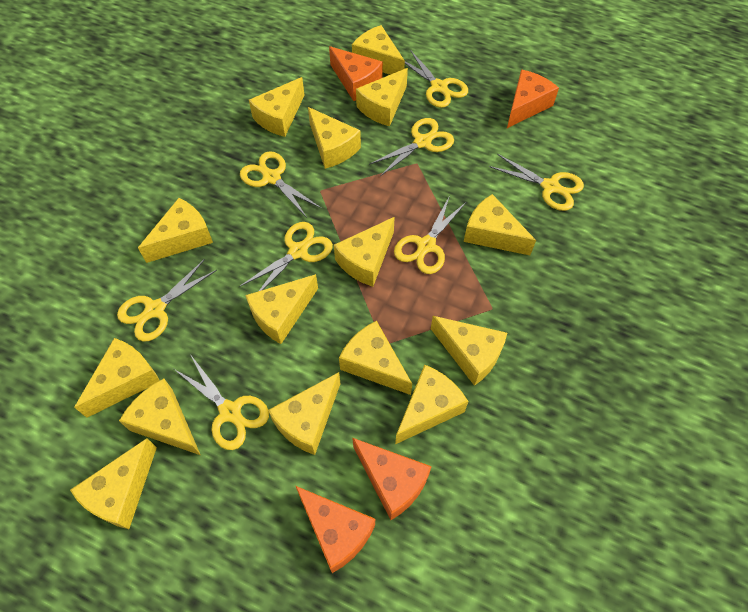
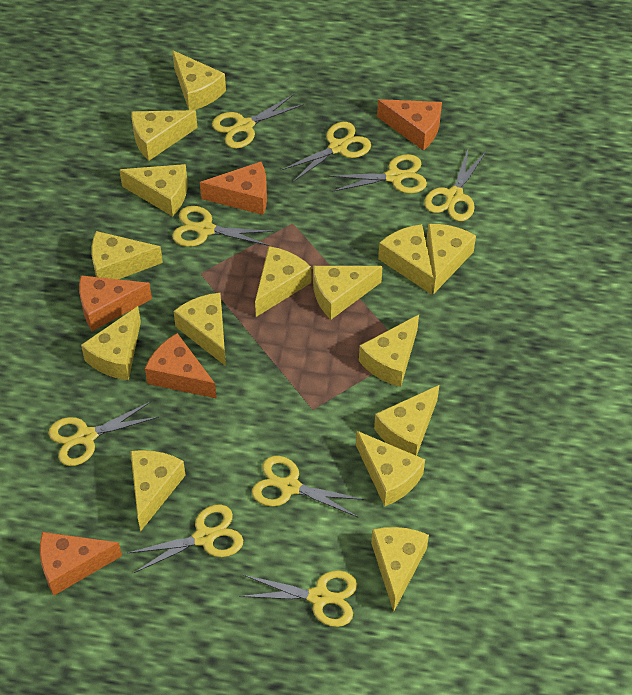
orange cheese: [296,486,375,573] [329,46,383,101] [352,438,432,520] [507,70,559,128] = 4 -> [40,532,122,596] [79,275,152,331] [145,333,217,399] [200,162,267,215] [377,99,442,151] = 5
yellow scissors: [117,259,217,342] [174,354,269,450] [239,222,333,291] [240,151,321,218] [369,118,454,176] [394,195,466,274] [405,50,468,108] [489,154,584,211] = 8 -> [49,401,159,466] [128,505,243,573] [172,206,274,247] [212,94,304,149] [239,571,357,627] [252,456,365,517] [281,122,371,183] [329,154,427,193] [424,147,486,221] = 9

